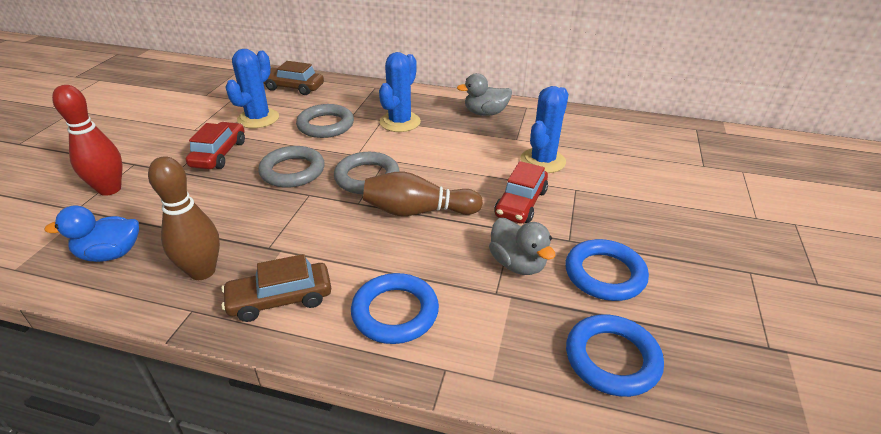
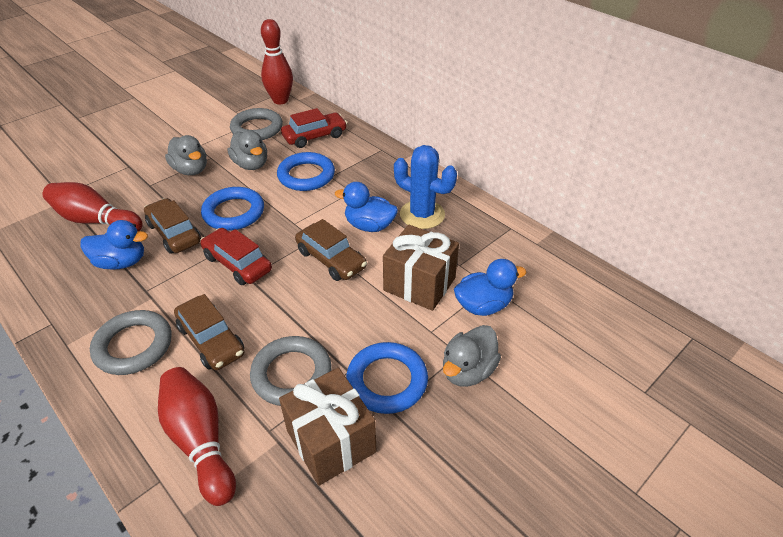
blue cactus: [225,49,279,128] [379,52,421,132] [520,86,568,173] = 3 -> [394,145,457,229] = 1
blue duck: [44,205,139,262] = 1 -> [80,220,148,270] [335,182,398,232] [454,259,526,316] = 3
brown bowling pin: [148,156,220,280] [363,171,483,216] = 2 -> none = 0
brown car: [221,254,331,322] [263,61,324,95] = 2 -> [144,198,201,254] [174,294,245,370] [295,219,367,281] = 3
brown gift: none = 0 -> [279,368,376,486] [383,225,459,311] = 2
grey duck: [457,73,512,116] [489,218,556,275] = 2 -> [165,135,207,175] [228,130,267,170] [443,325,501,387] = 3
red bowling pin: [52,85,122,196] = 1 -> [43,182,143,231] [158,367,236,506] [261,19,293,104] = 3

